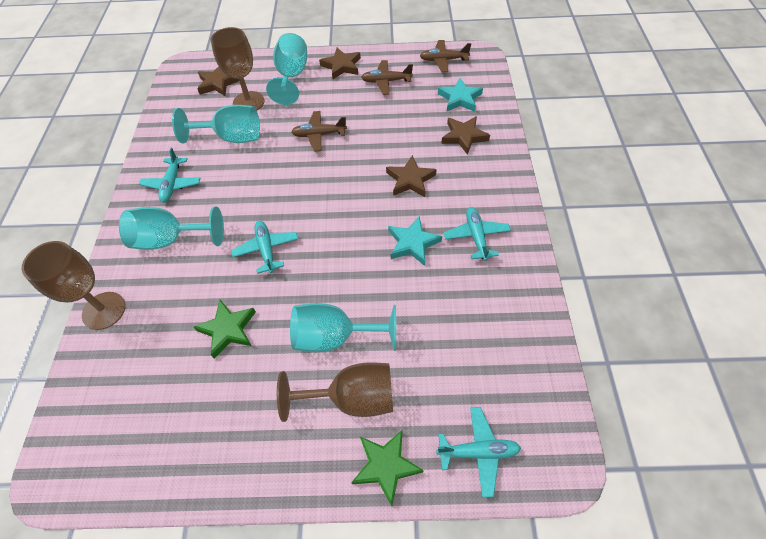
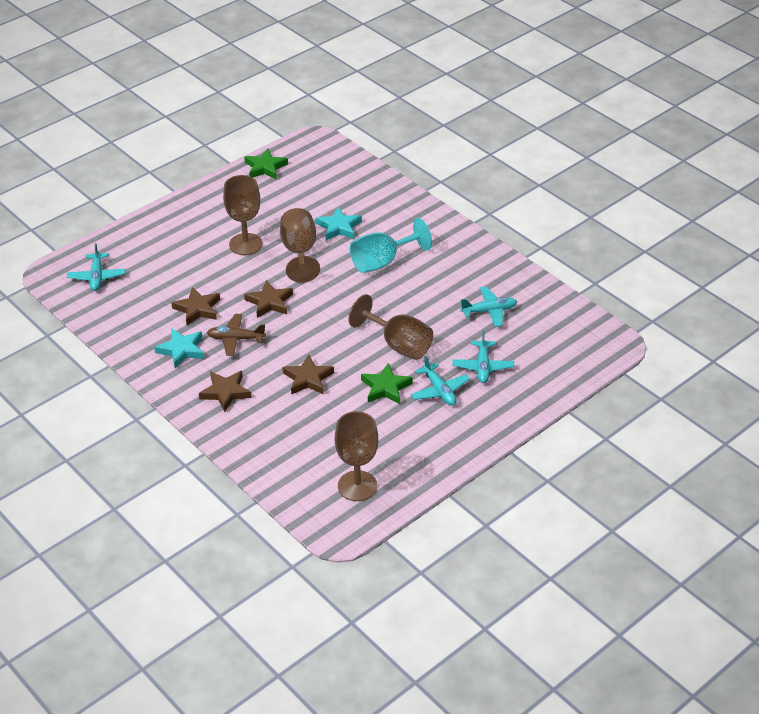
brown goblet: [22,241,126,330] [211,27,265,110] [277,362,393,422] = 3 -> [223,175,263,255] [280,208,320,283] [335,411,378,501] [348,294,433,360] = 4
brown plane: [291,111,347,152] [361,60,413,95] [420,40,471,72] = 3 -> [207,314,266,356] = 1
turquoise goblet: [119,207,224,250] [172,105,260,143] [266,33,307,105] [290,303,396,352] = 4 -> [350,218,432,273] = 1

